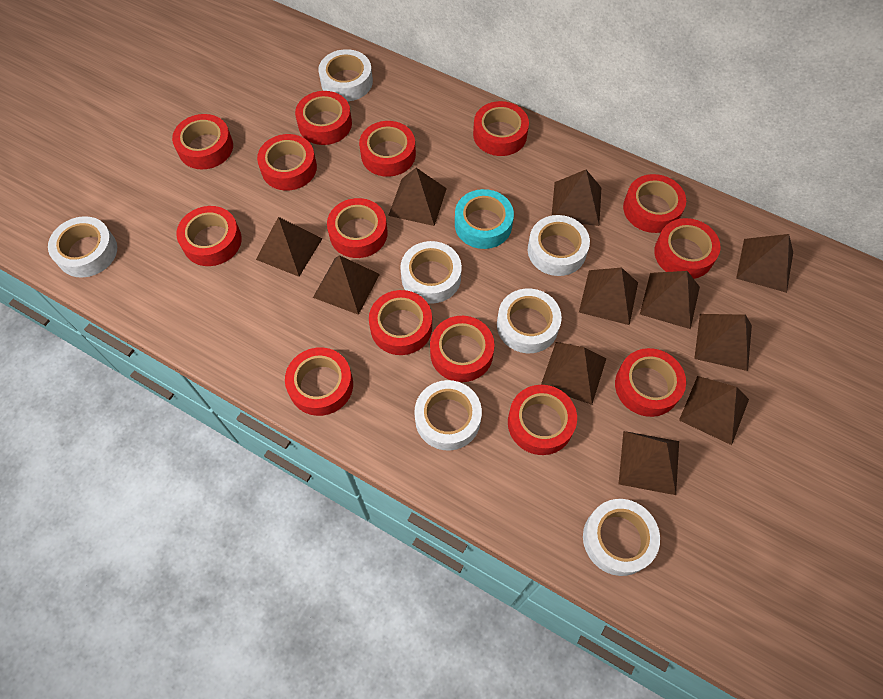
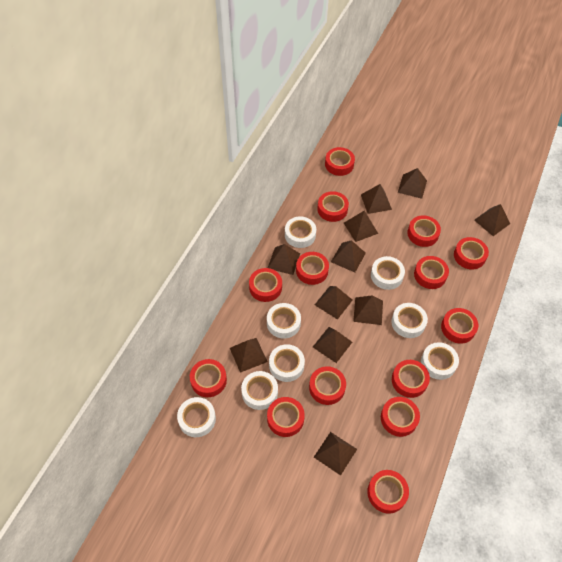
turquoise tape: [455,189,514,249] = 1 -> none = 0
white tape: [48,216,117,278] [318,49,373,101] [400,241,462,304] [414,380,482,450] [497,288,562,353] [528,215,590,276] [583,499,660,576] = 7 -> [177,397,216,437] [241,371,278,410] [267,303,301,339] [269,344,305,382] [285,216,316,248] [371,256,405,290] [391,303,428,338] [421,342,459,380] = 8

